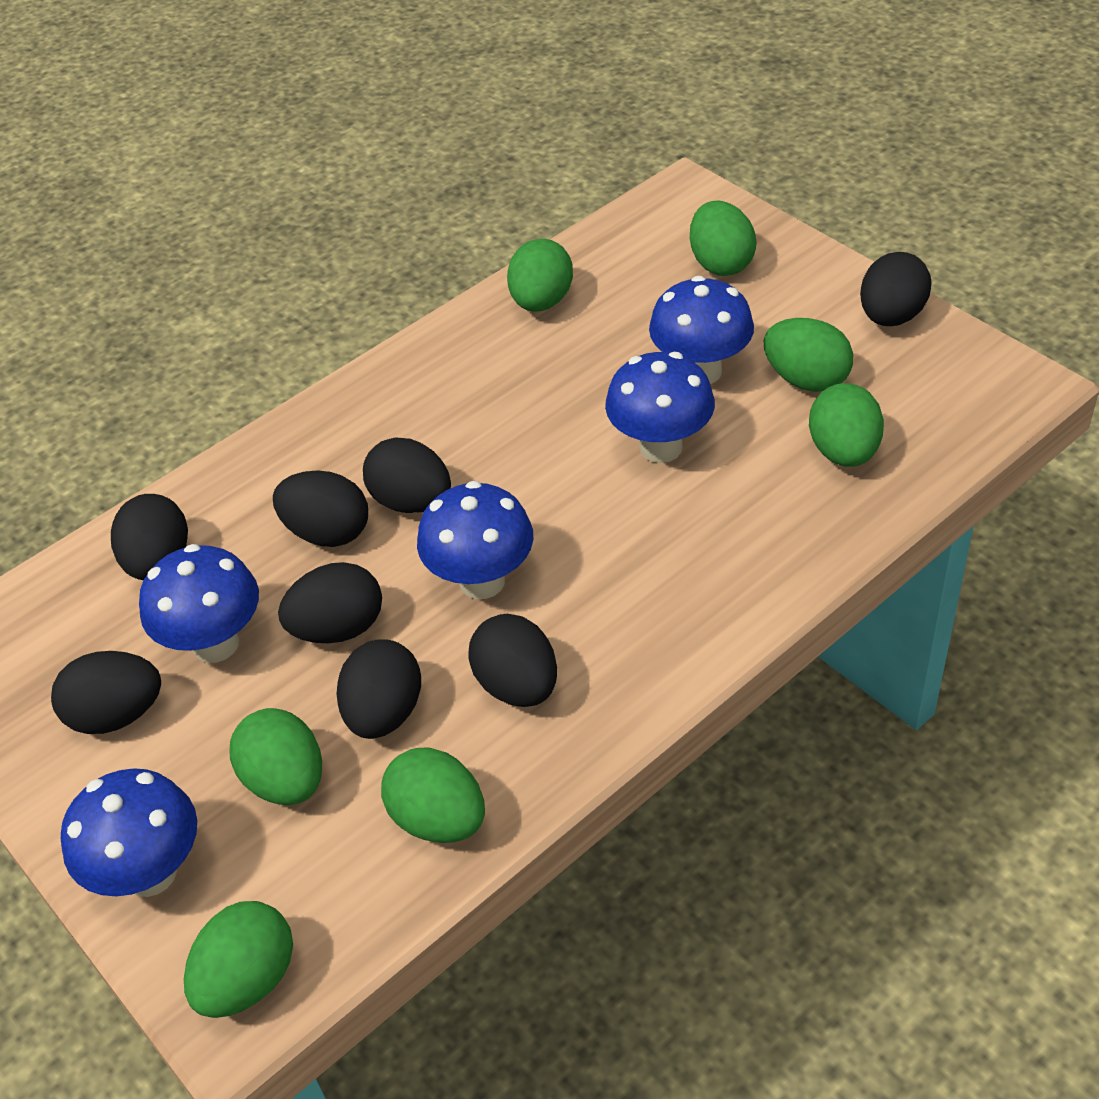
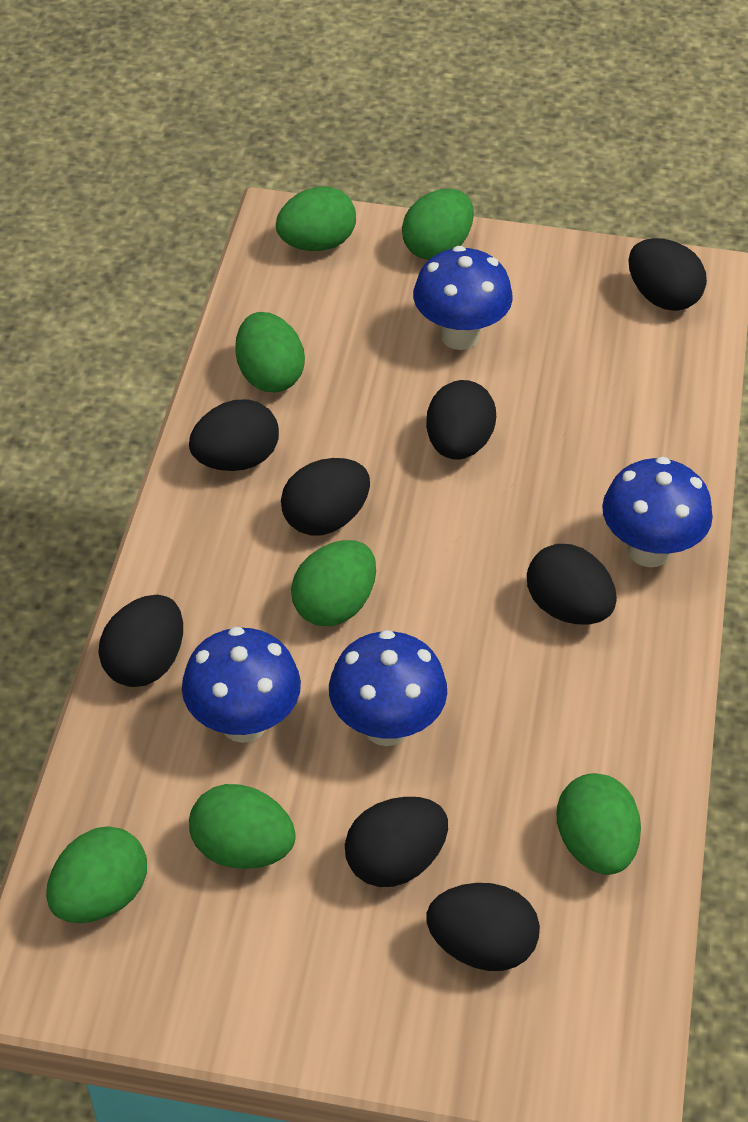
blue mushroom: [61,768,197,897] [139,544,259,663] [417,481,533,599] [605,352,715,463] [649,276,754,384] = 5 -> [182,627,301,743] [329,630,447,746] [413,246,513,350] [602,457,713,567] = 4

